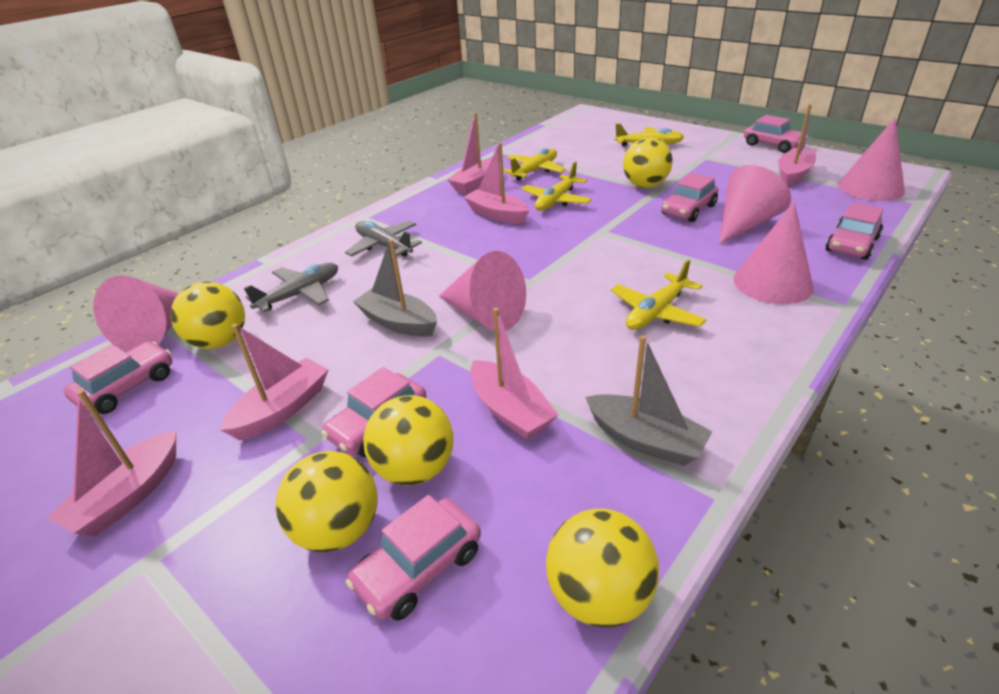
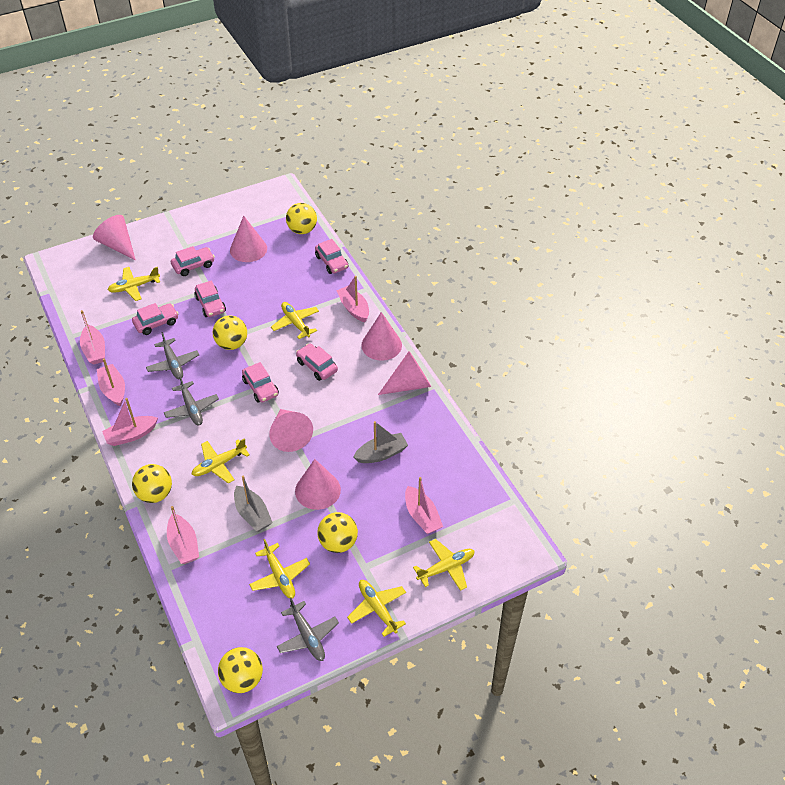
grey plane: [244,263,338,312] [345,221,422,257] = 2 -> [146,332,199,379] [164,376,219,425] [277,598,339,661] = 3
pink cone: [93,276,179,352] [439,251,526,331] [719,165,791,245] [733,202,814,304] [838,117,905,201] = 5 -> [93,215,136,260] [230,216,267,262] [269,409,313,452] [295,459,341,510] [361,312,402,361] [378,351,431,395] = 6
yellow plane: [503,148,566,181] [521,162,592,211] [611,259,707,330] [615,124,684,147] = 4 -> [108,267,160,301] [191,438,250,483] [249,539,310,599] [271,302,319,339] [347,580,406,637] [413,539,475,591] = 6

